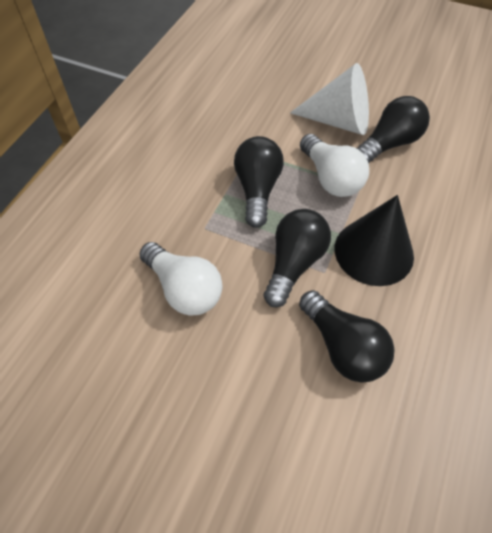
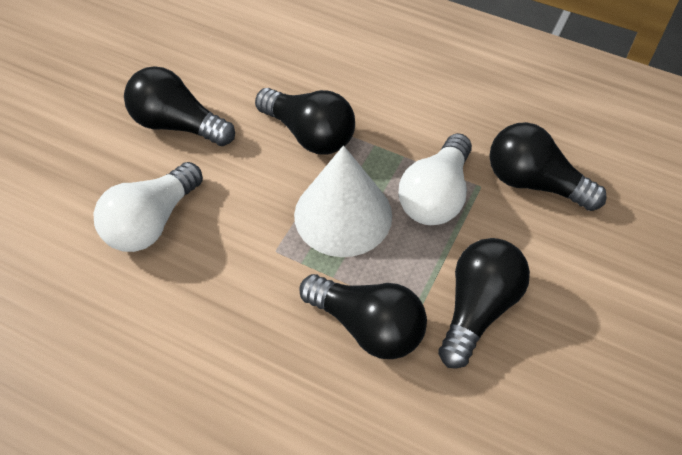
black cone: [335,195,414,286] = 1 -> none = 0
black light bulb: [234,136,284,228] [264,209,331,307] [299,290,394,383] [357,96,430,163] = 4 -> [124,66,235,146] [255,88,355,154] [299,274,427,359] [438,238,530,369] [489,122,607,211] = 5

